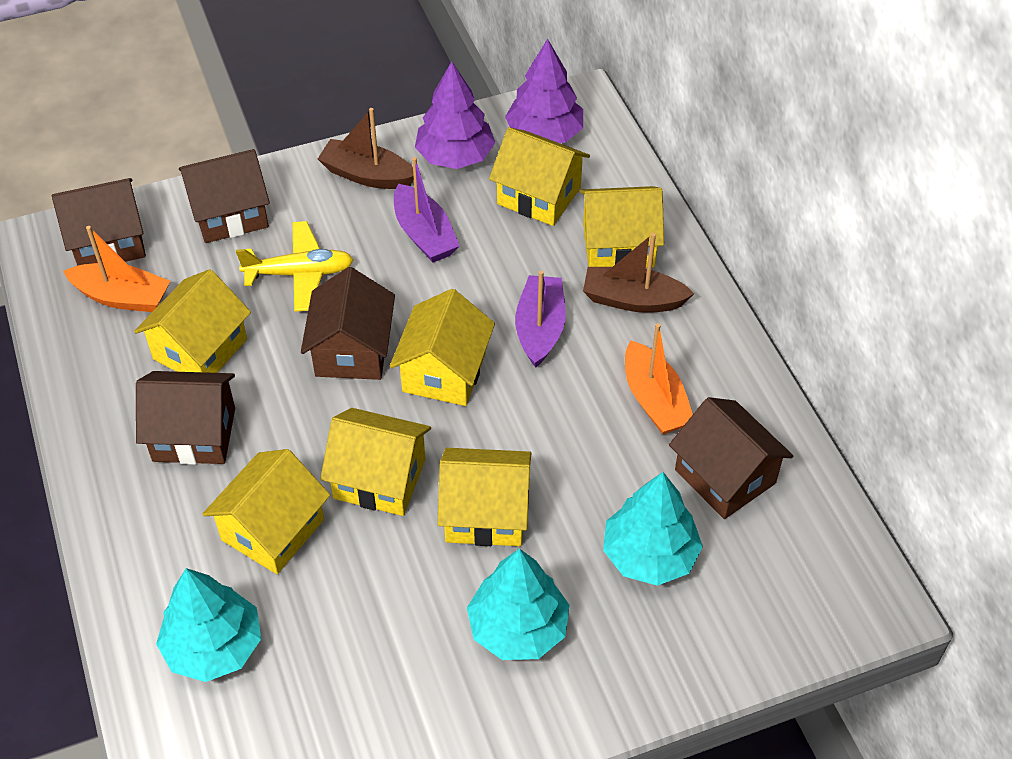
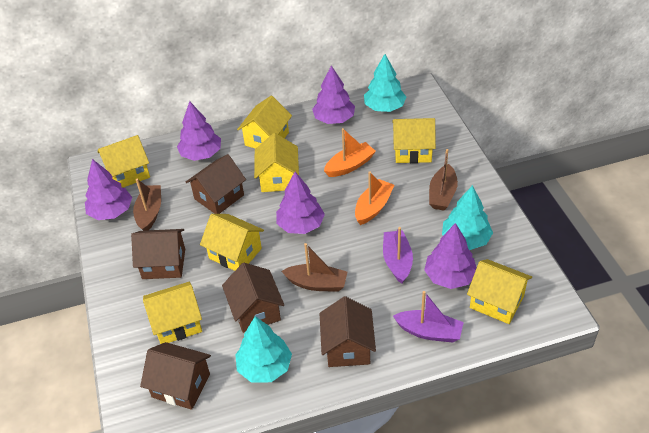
brown boat: [318,108,414,189] [583,233,694,313] = 2 -> [133,178,161,231] [282,243,347,292] [429,149,458,210] = 3
purple tree: [415,61,495,169] [505,39,583,143] = 2 -> [85,159,132,220] [177,101,221,161] [276,172,325,234] [312,65,355,124] [424,223,476,289] = 5
yellow plane: [236,221,353,312] = 1 -> none = 0

